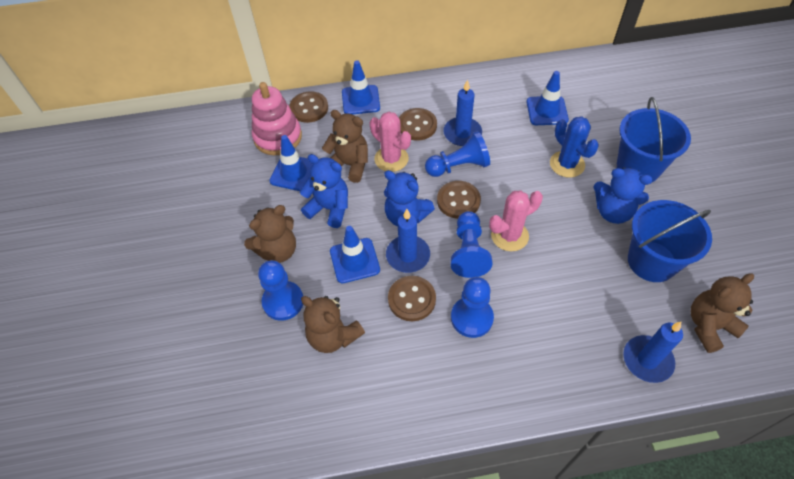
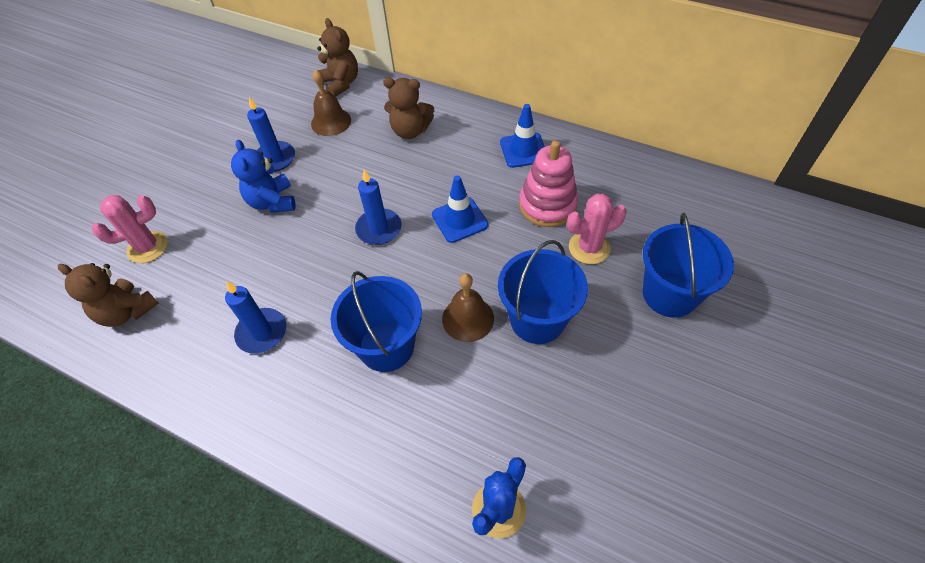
blue bucket: [617,97,691,183] [628,200,712,282] = 2 -> [331,271,422,372] [498,240,588,344] [643,213,734,318] = 3
blue pawn: [258,260,303,321] [425,131,490,177] [451,211,493,278] [451,277,494,338] = 4 -> none = 0
blue teddy bear: [300,154,348,228] [384,170,435,226] [593,167,652,224] = 3 -> [231,139,296,213] = 1
blue traffic cone: [269,135,312,191] [330,226,380,283] [342,60,380,114] [526,71,569,125] = 4 -> [432,175,488,243] [500,104,545,168] = 2
brown bell: none = 0 -> [311,70,351,136] [442,273,494,342] = 2
brown button: [289,91,328,123] [388,276,436,321] [399,108,437,141] [437,181,481,219] = 4 -> none = 0
brown teddy bear: [244,205,296,263] [301,296,365,353] [322,110,368,183] [691,273,754,353] = 4 -> [58,263,159,327] [317,18,358,97] [383,78,434,139] = 3

